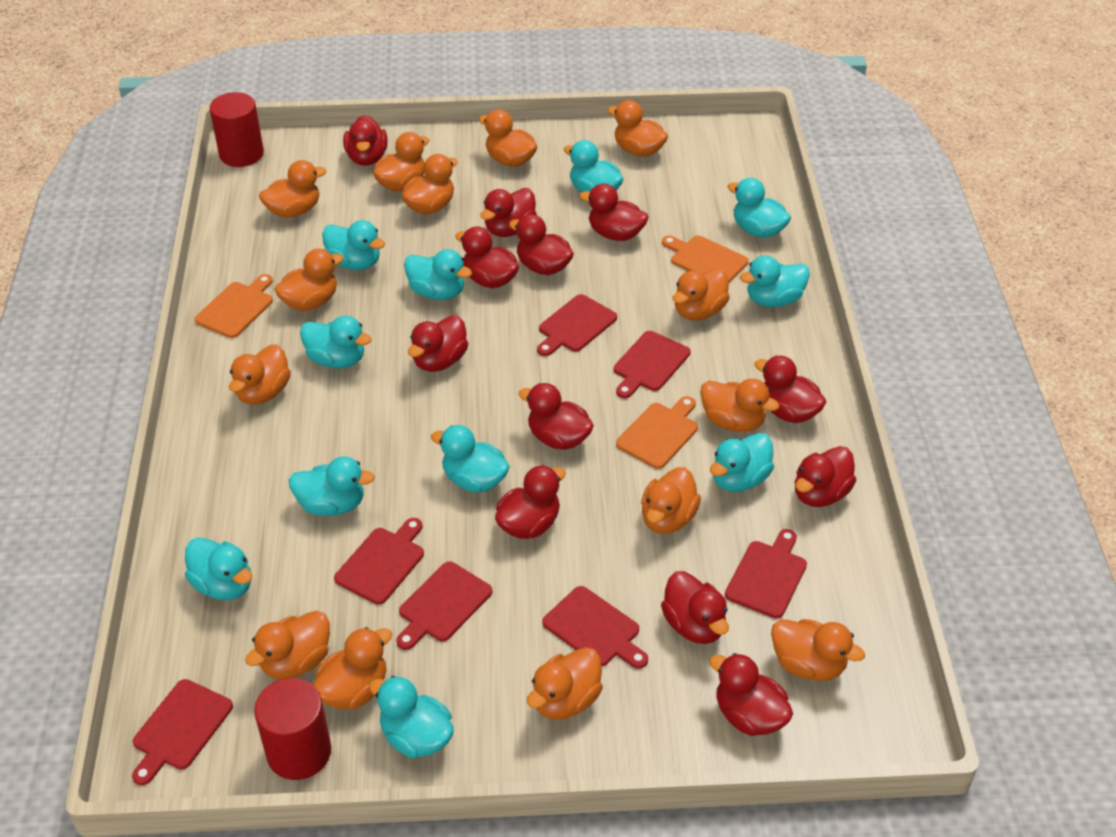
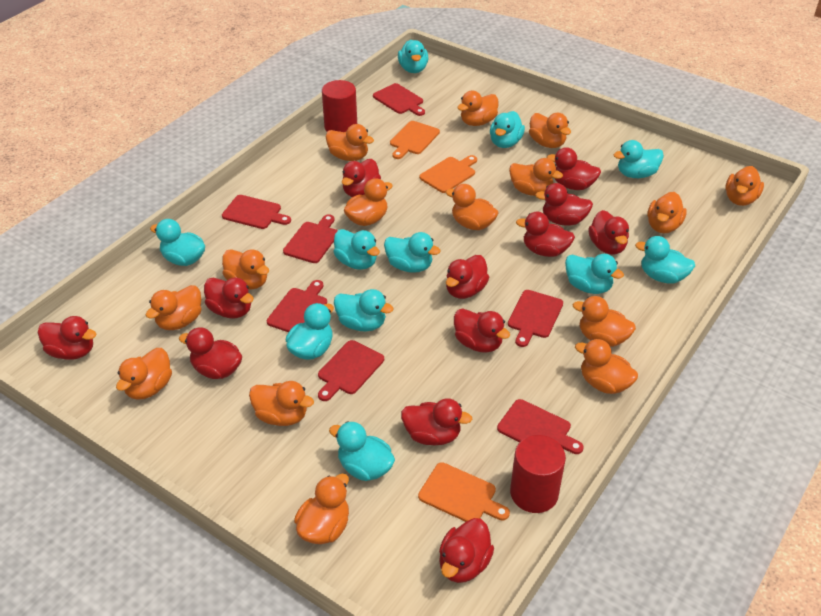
orange duck: [229,344,291,405] [245,610,330,679] [259,160,326,218] [274,249,344,311] [313,627,392,709] [373,132,429,191] [402,154,458,214] [479,110,537,167] [527,647,603,720] [608,100,668,157] [641,467,701,534] [673,268,730,321] [700,379,779,432] [771,619,865,681] = 14 -> [116,348,172,400] [146,285,201,330] [222,249,269,290] [249,381,314,426] [294,474,349,544] [326,124,374,161] [344,178,393,226] [445,184,499,230] [457,91,498,126] [509,158,563,196] [529,113,571,148] [573,296,636,347] [575,339,638,394] [648,192,687,233] [726,166,764,206] = 15

